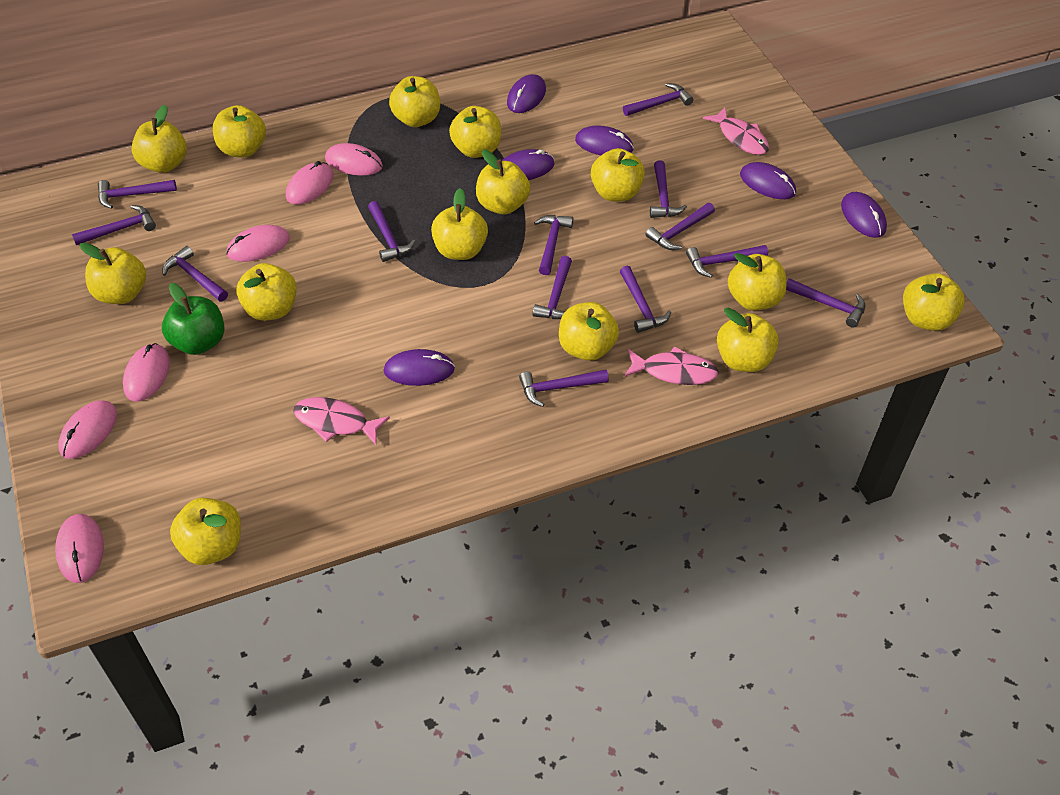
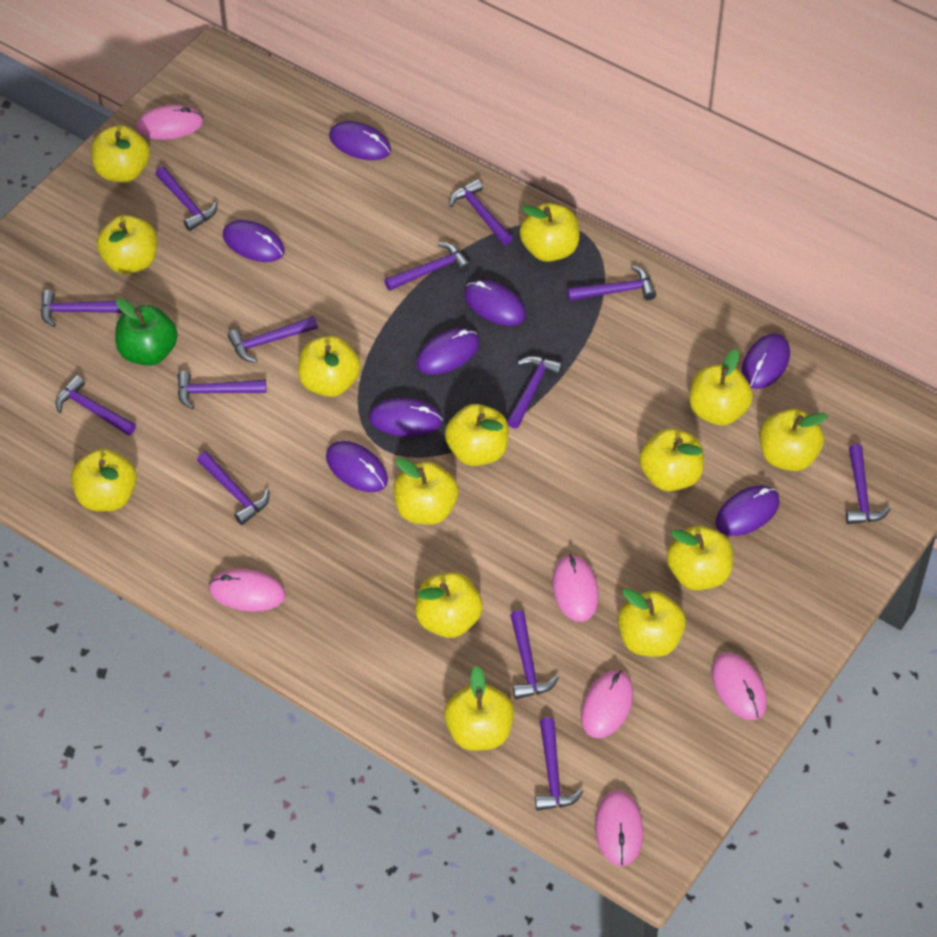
pink fish: [293,397,390,445] [624,346,719,385] [703,107,769,155] = 3 -> none = 0
purple mouse: [383,349,455,386] [502,149,554,180] [507,74,546,113] [575,125,634,155] [740,162,796,199] [841,192,887,238] = 6 -> [223,220,285,262] [326,441,388,492] [329,121,391,160] [369,398,443,437] [416,328,480,375] [464,280,526,326] [715,485,780,536] [741,333,790,389] = 8

